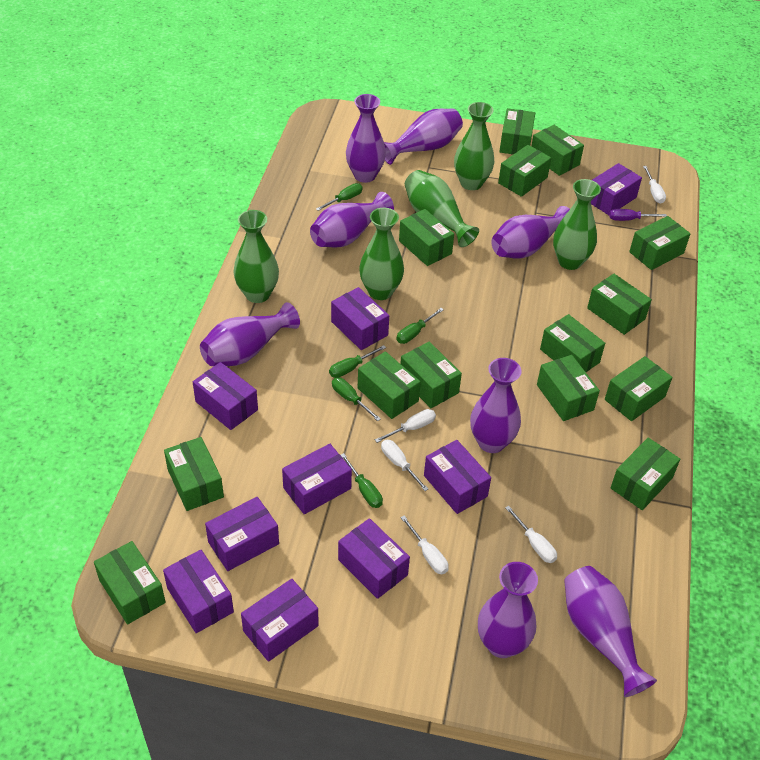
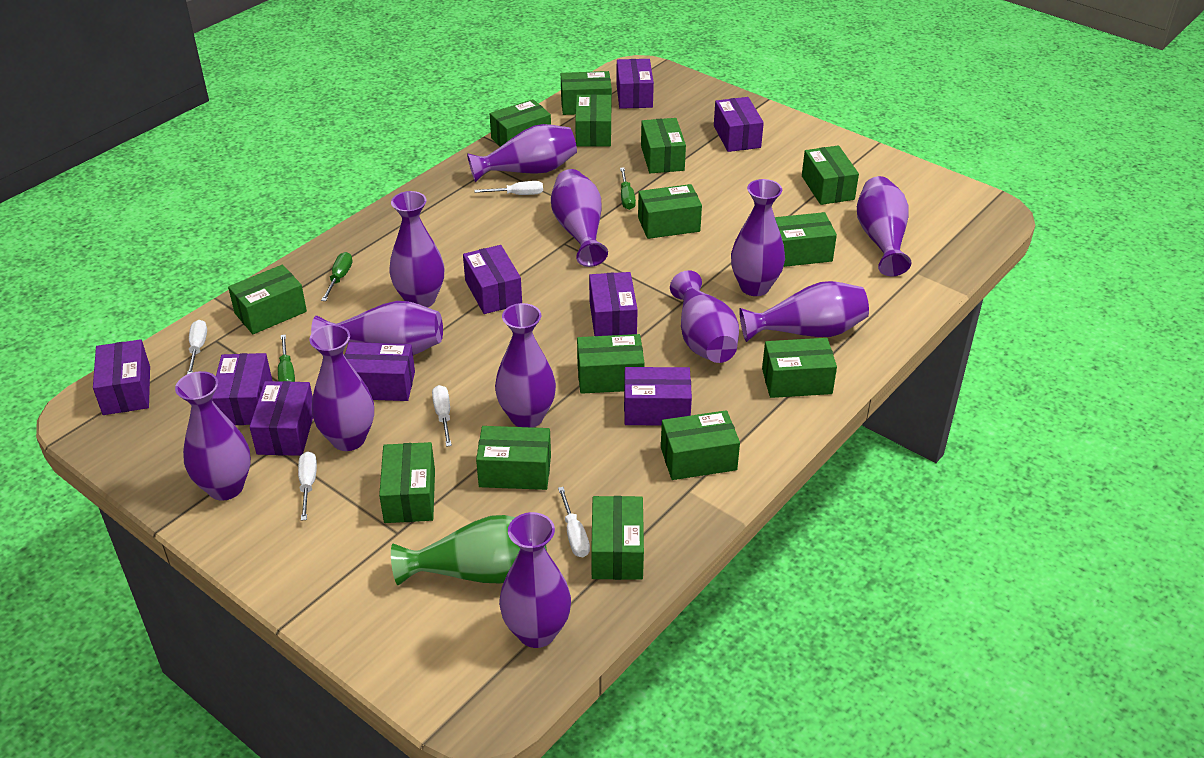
green screwdriver: [316,183,363,211] [329,345,386,378] [332,377,381,421] [341,453,383,508] [396,308,444,344] = 5 -> [278,334,295,382] [321,252,353,301] [620,168,636,210] = 3
green vase: [234,210,279,303] [359,208,404,300] [405,170,479,247] [454,102,494,190] [553,179,601,270] = 5 -> [391,515,547,585] = 1
purple screwdriver: [609,209,667,221] = 1 -> none = 0
purple vase: [200,302,300,366] [310,192,394,247] [346,94,386,183] [384,109,463,165] [470,358,522,453] [478,562,538,658] [491,206,570,259] [564,566,657,697] = 8 -> [175,371,251,501] [309,325,374,451] [311,301,443,355] [390,191,444,308] [467,124,577,182] [495,303,556,428] [499,512,571,648] [551,169,608,267] [670,270,739,363] [731,179,785,296] [739,281,869,342] [857,176,911,276] = 12

